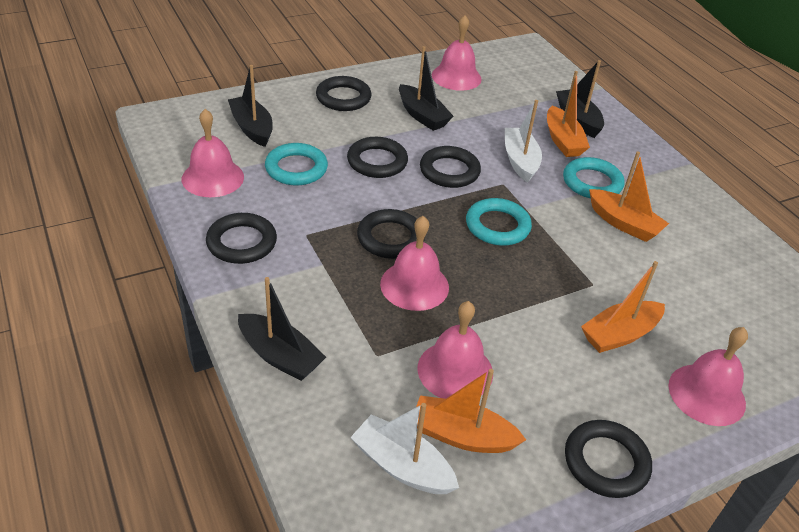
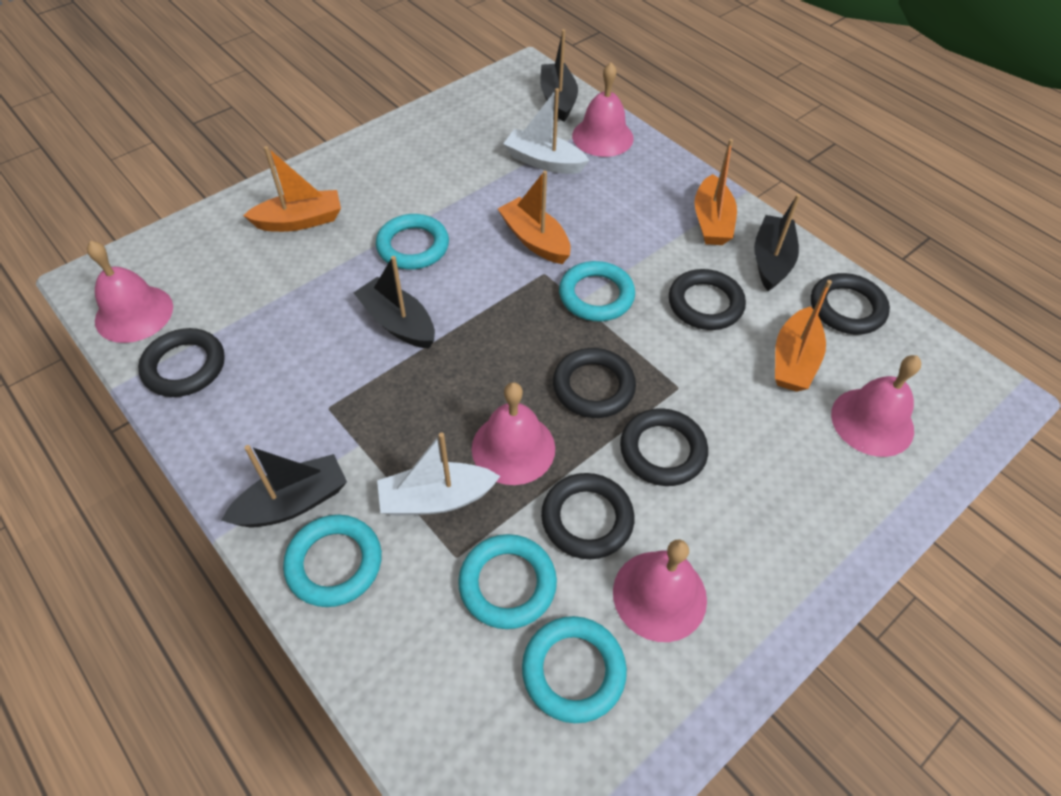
turquoise ring: [265,143,328,185] [466,198,532,246] [563,157,624,198] = 3 -> [283,515,382,607] [376,214,449,270] [458,534,557,629] [522,616,627,723] [559,261,635,321] = 5

